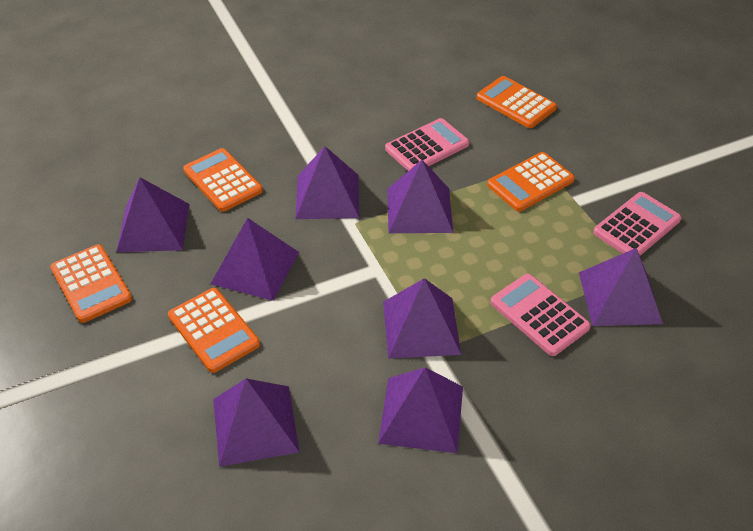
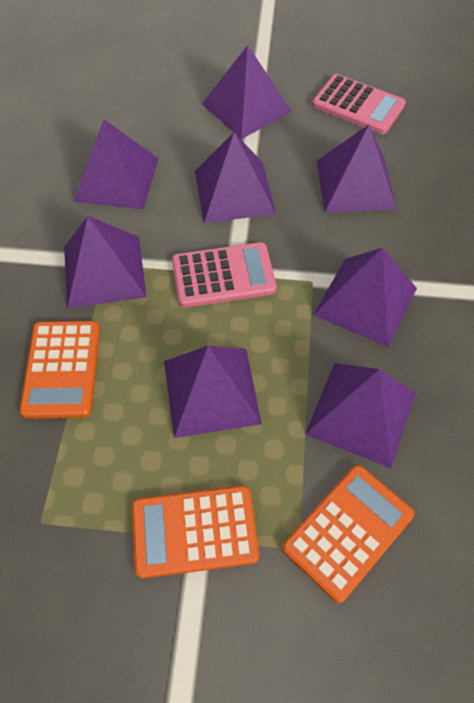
orange calculator: [50,245,132,323] [168,288,260,373] [183,148,263,212] [476,76,557,128] [487,152,575,212] = 5 -> [19,321,100,419] [132,485,259,579] [282,465,415,603] = 3
pink calculator: [385,118,469,171] [490,274,591,356] [593,192,681,256] = 3 -> [172,242,277,308] [312,74,406,134] = 2

